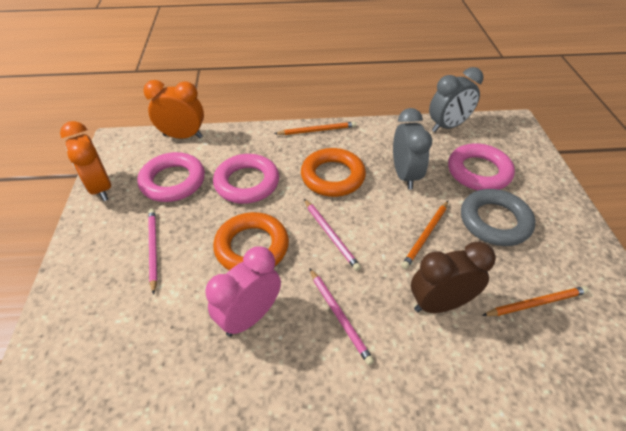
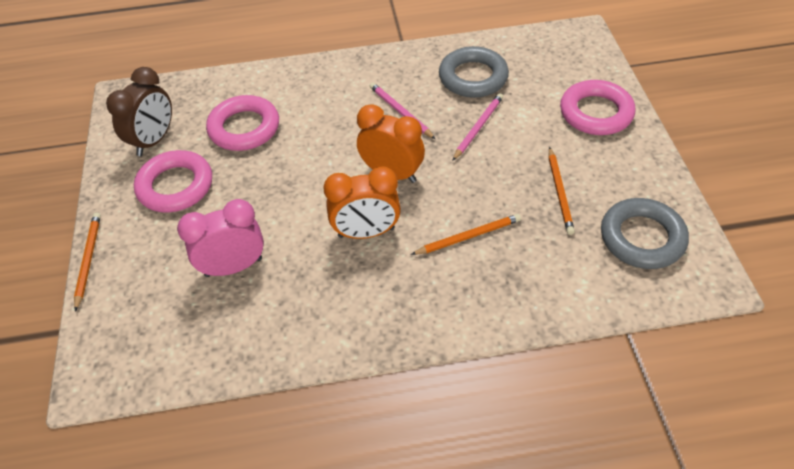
grey clock: [393,108,432,190] [429,67,483,132] = 2 -> none = 0
grey ring: [461,189,535,246] = 1 -> [439,46,509,98] [601,198,689,269] = 2
orange ring: [213,212,289,271] [301,148,366,197] = 2 -> none = 0
pink pencil: [148,209,157,295] [304,199,361,271] [309,268,374,365] = 3 -> [370,83,435,139] [452,93,503,161] = 2

